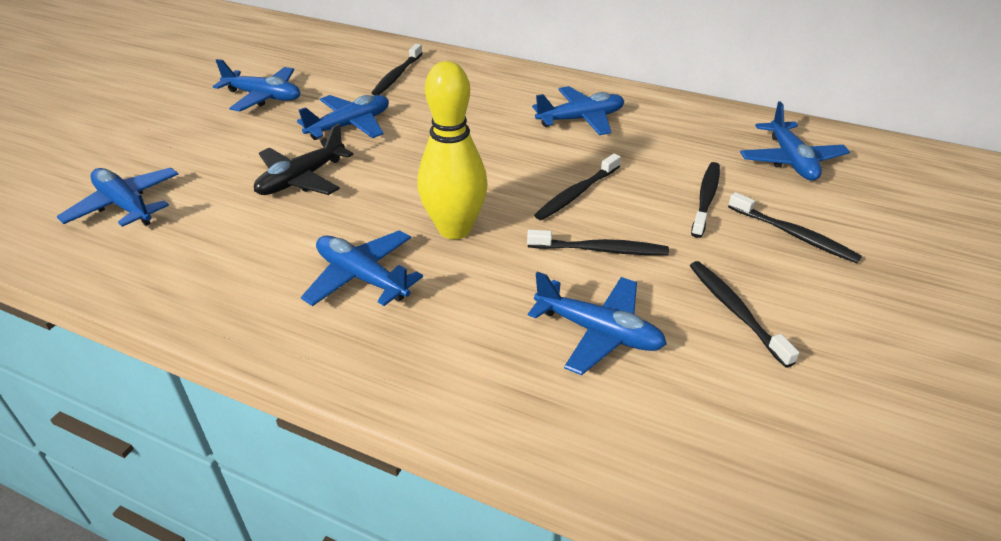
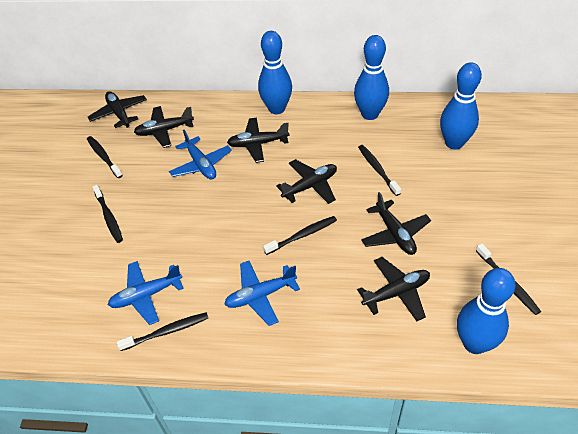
black plane: [254,124,354,195] = 1 -> [88,91,147,128] [134,106,194,148] [227,118,289,163] [276,159,337,204] [357,257,430,321] [361,192,431,255] = 6
blue bowling pin: none = 0 -> [258,31,292,114] [354,35,389,120] [440,62,482,150] [457,268,515,354] = 4
blue plane: [57,168,179,227] [213,59,300,111] [297,95,389,140] [301,230,423,306] [528,272,667,375] [532,86,624,135] [740,101,850,181] = 7 -> [108,261,184,325] [169,130,232,180] [224,261,300,326] = 3
yellow bowling pin: [417,61,487,239] = 1 -> none = 0

